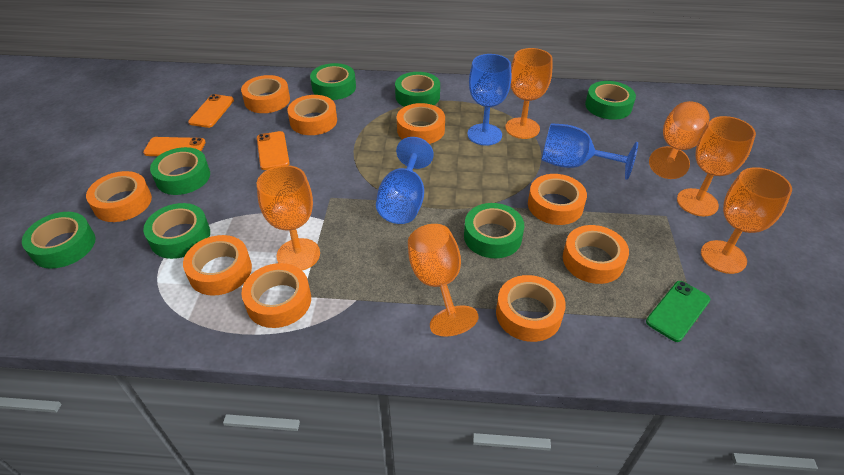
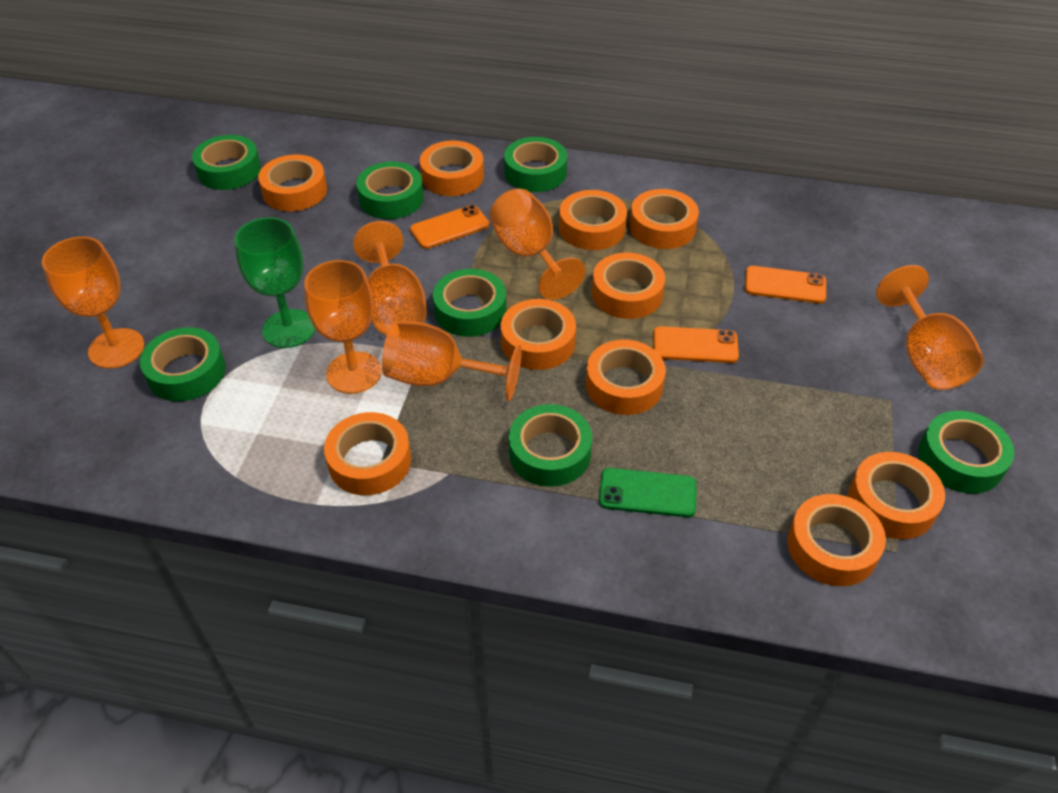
blue goblet: [376,137,434,224] [467,54,511,146] [541,123,638,180] = 3 -> none = 0
green goblet: none = 0 -> [234,217,315,348] = 1
orange tape: [86,171,152,222] [183,235,252,296] [241,75,290,113] [242,263,311,328] [287,95,337,135] [397,103,445,144] [496,275,566,342] [528,174,587,225] [563,225,629,284] = 9 -> [258,154,327,211] [324,412,411,495] [420,140,484,196] [501,299,576,370] [559,190,627,250] [586,340,666,415] [592,253,665,319] [630,189,699,249] [787,494,886,586] [848,452,945,539] = 10

